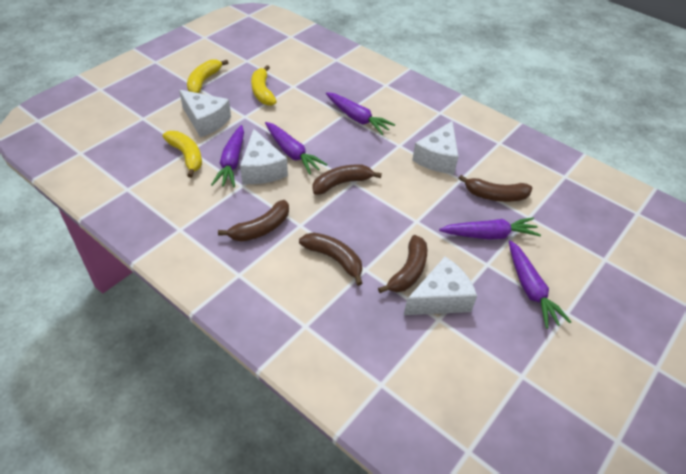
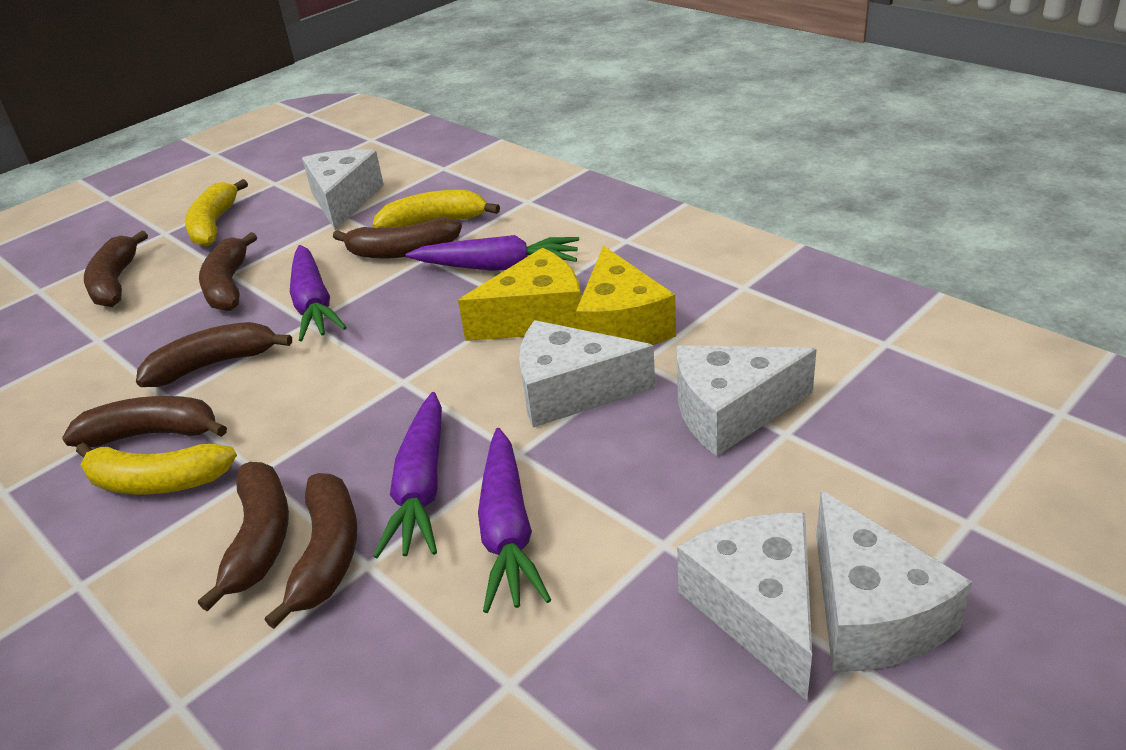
brown banana: [218,200,289,242] [299,232,363,286] [313,164,382,195] [378,235,427,293] [458,175,532,202] = 5 -> [62,396,227,447] [84,231,148,307] [136,322,292,387] [198,462,289,612] [199,232,257,311] [264,473,357,629] [333,218,462,259] = 7
purple carrot: [211,125,244,187] [265,122,328,174] [326,92,395,135] [439,217,541,240] [509,240,571,329] = 5 -> [290,245,347,342] [373,392,442,559] [406,235,579,271] [478,428,551,613] = 4
white cheese: [179,90,231,137] [240,129,288,184] [404,257,477,315] [412,121,459,174] = 4 -> [302,149,384,230] [519,320,655,427] [677,345,817,456] [677,513,812,701] [816,490,972,672] = 5
yellow cheese: none = 0 -> [458,248,581,341] [576,246,676,345] = 2

